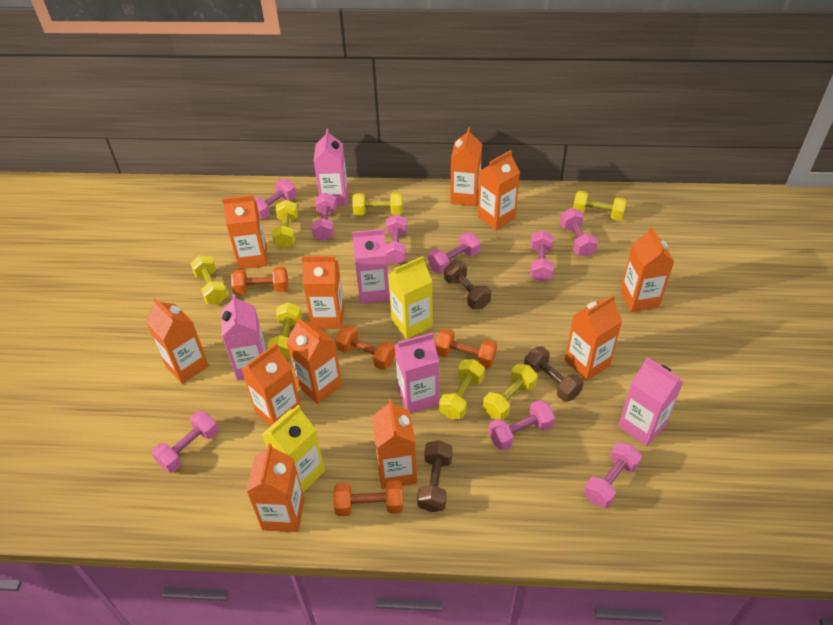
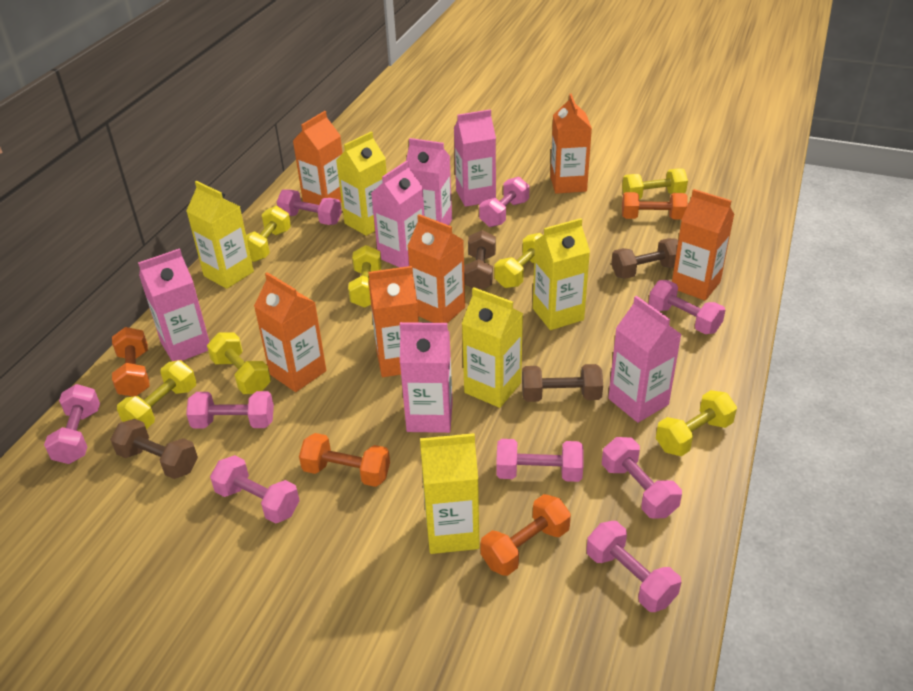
brown dumbbell: [417,440,453,512] [444,261,491,309] [524,347,584,402] = 3 -> [110,419,198,479] [464,230,496,290] [522,364,603,402] [611,238,678,279] = 4
orange carton: [146,298,209,384] [222,195,267,269] [241,343,302,426] [246,443,304,532] [286,317,342,404] [301,256,344,329] [372,399,417,489] [450,127,482,206] [478,150,520,230] [565,295,622,381] [620,227,674,312] = 11 -> [254,272,326,392] [293,111,342,205] [368,266,419,377] [407,214,465,323] [550,94,592,194] [672,189,735,300] = 6
pink carton: [221,294,267,380] [314,129,348,206] [352,229,390,304] [394,333,439,413] [618,357,683,446] = 5 -> [138,248,209,361] [371,161,425,268] [400,322,453,433] [406,138,452,225] [454,109,496,207] [608,296,682,423] = 6
yellow carton: [262,405,325,492] [388,256,433,339] = 2 -> [186,181,254,289] [336,132,387,236] [420,433,480,554] [461,287,523,408] [533,218,590,330] = 5

